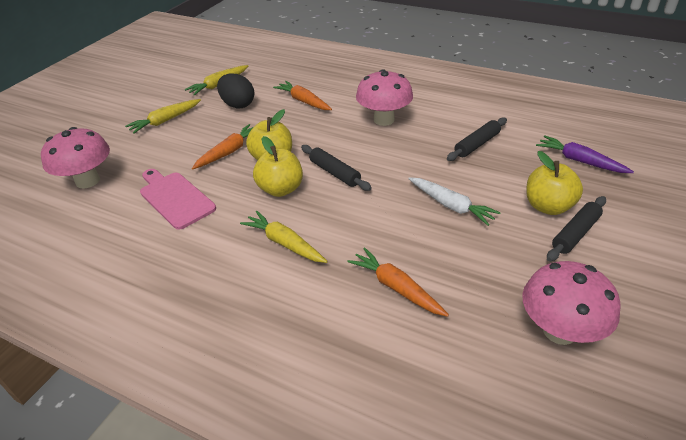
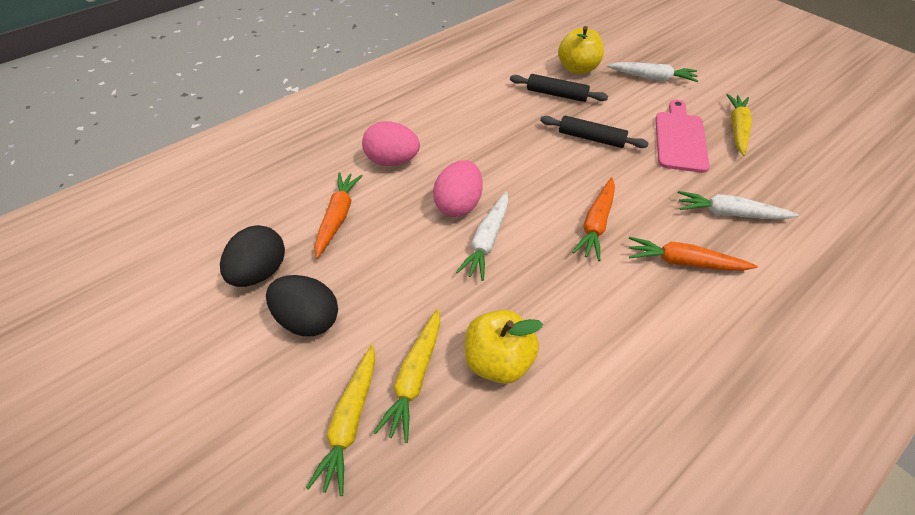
black egg: [217,73,254,108] = 1 -> [220,225,285,287] [266,275,338,336] = 2
black rolling pin: [301,145,372,191] [447,117,507,161] [547,196,606,261] = 3 -> [510,74,608,102] [540,116,649,148] = 2
pink egg: none = 0 -> [362,121,420,166] [433,160,483,217] = 2
pink mushroom: [41,127,110,188] [356,69,413,126] [522,261,621,345] = 3 -> none = 0
purple carrot: [536,135,634,173] = 1 -> none = 0
white carrot: [408,177,501,226] = 1 -> [456,191,509,281] [607,62,698,82] [678,191,799,219] = 3
yellow apple: [246,109,292,160] [253,136,303,197] [526,151,583,215] = 3 -> [465,310,543,384] [558,26,604,74] = 2

